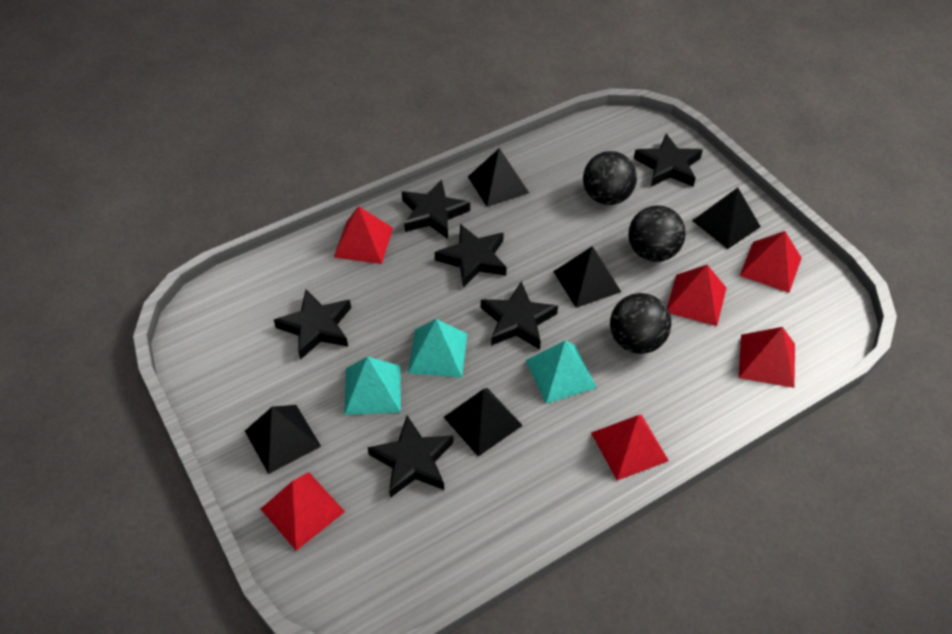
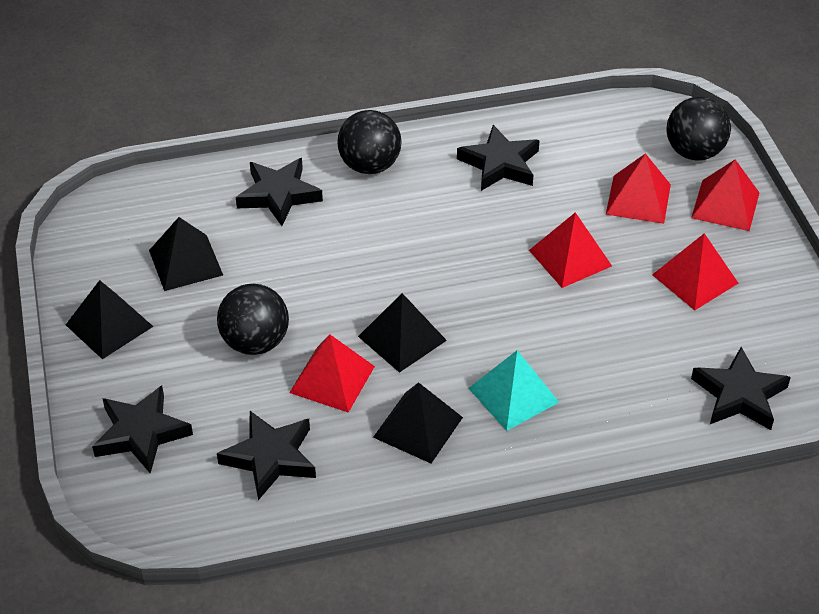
black pyramid: [245,405,321,474] [444,388,523,456] [468,148,529,207] [553,246,621,308] [692,188,761,249] = 5 -> [66,280,154,359] [149,217,223,291] [358,293,447,373] [373,382,463,463] = 4
black star: [274,290,351,360] [367,415,454,498] [402,179,470,239] [435,224,507,288] [481,281,558,349] [634,134,703,186] = 6 -> [92,385,193,474] [217,411,316,500] [236,158,323,226] [457,125,540,191] [691,347,791,430] = 5
red pyramid: [261,472,345,551] [334,206,393,264] [591,414,669,480] [667,265,726,326] [739,327,795,388] [740,231,802,293] = 6 -> [289,334,375,413] [529,212,612,288] [606,153,671,224] [652,233,738,310] [691,160,759,231] = 5
turquoise pyramid: [344,357,401,415] [408,319,467,378] [526,340,597,404] = 3 -> [468,350,559,431] = 1

